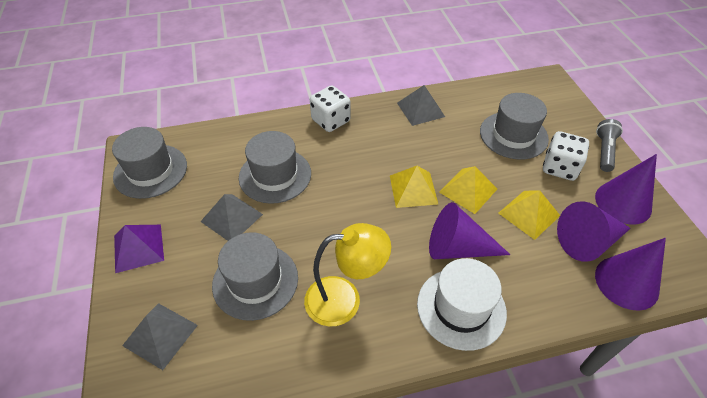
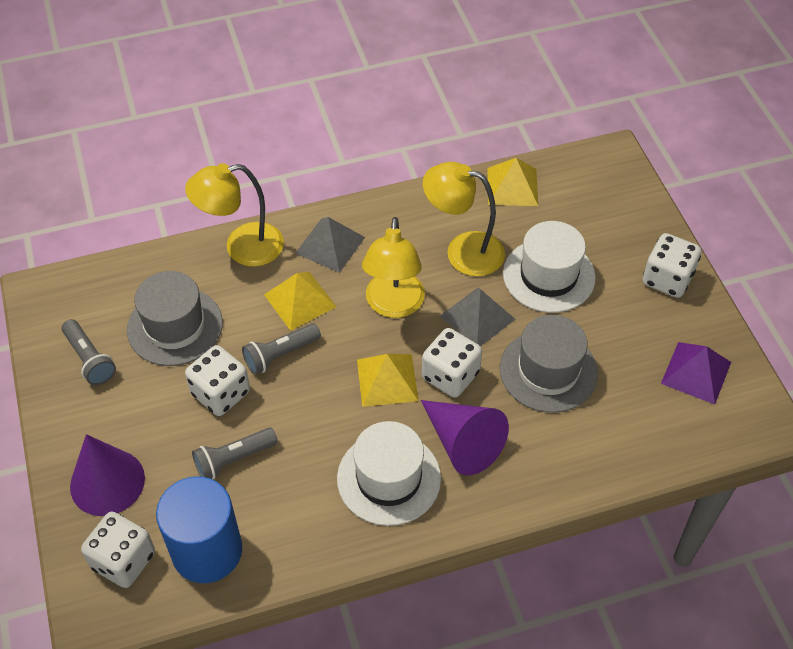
blue cylinder: none = 0 -> [156,476,242,583] = 1
grey flashlight: [596,119,623,172] = 1 -> [62,319,116,386] [192,428,278,479] [242,324,321,375] = 3
grey hat: [112,127,187,199] [212,232,298,321] [239,131,311,204] [480,93,549,159] = 4 -> [127,271,223,366] [500,315,598,413] = 2
grey pyramid: [122,303,198,370] [200,194,263,241] [397,85,445,126] = 3 -> [295,217,365,273] [440,287,515,346] = 2
purple cone: [429,202,510,259] [557,201,631,262] [595,154,657,225] [595,238,666,311] = 4 -> [70,434,145,516] [421,400,509,475] = 2
white dice: [310,85,351,132] [543,131,589,181] = 2 -> [81,512,155,588] [185,345,250,416] [422,328,482,398] [643,233,701,298] = 4
white hat: [417,258,507,351] = 1 -> [337,421,441,526] [503,221,596,313] = 2
yellow lamp: [304,223,391,326] = 1 -> [185,163,284,267] [362,217,425,318] [423,162,505,276] = 3

